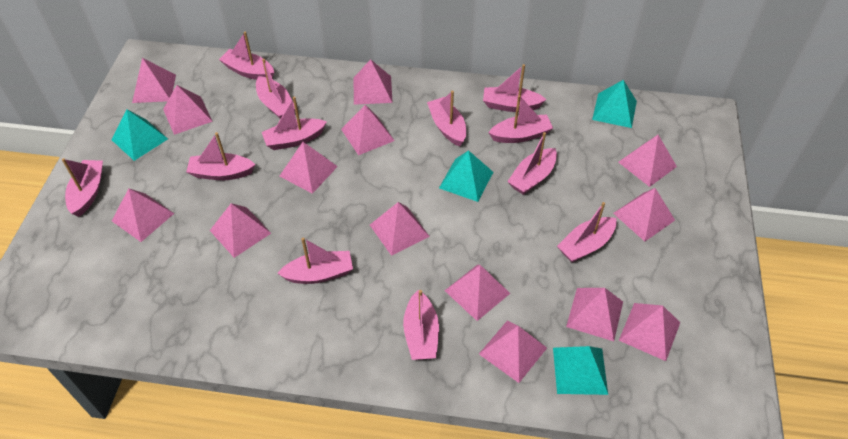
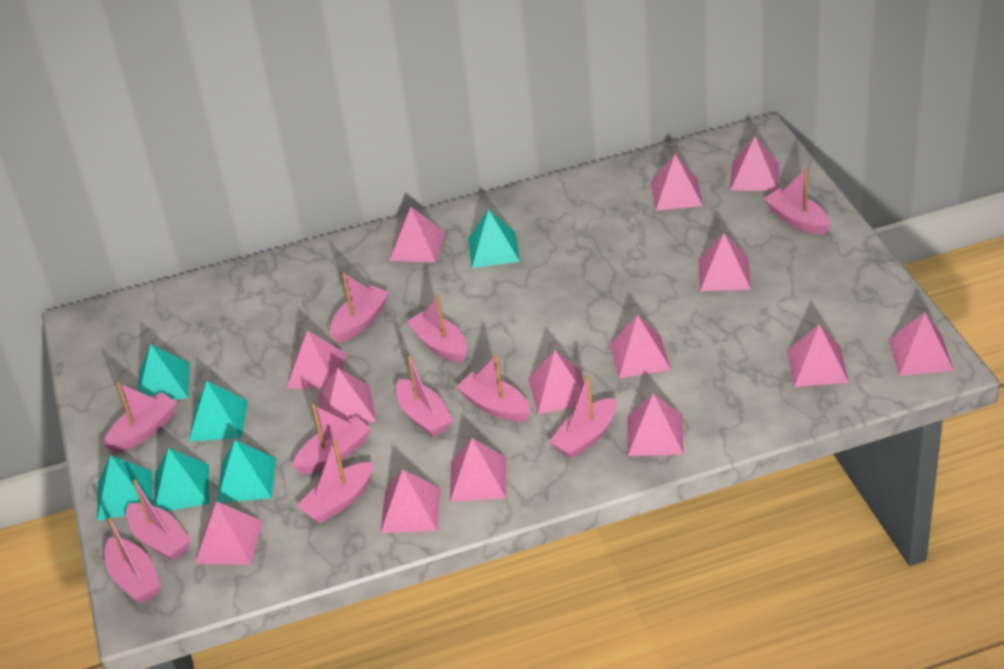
pink boat: [62,158,103,217] [186,132,256,180] [219,31,275,80] [256,59,295,119] [262,96,327,150] [277,237,353,284] [403,290,439,360] [427,91,466,146] [483,64,547,112] [488,95,553,143] [507,132,557,195] [557,202,617,262] = 12 -> [103,382,178,453] [105,518,161,603] [126,479,191,561] [292,404,371,474] [296,440,373,524] [330,273,389,343] [396,355,453,437] [407,294,467,363] [456,354,531,422] [549,375,617,459] [764,168,831,235] = 11
turquoise pyramid: [112,109,168,161] [439,150,493,202] [553,346,608,395] [592,80,637,128] = 4 -> [97,455,153,521] [138,344,190,400] [154,448,209,511] [189,381,248,441] [217,440,276,503] [468,210,520,268] = 6

